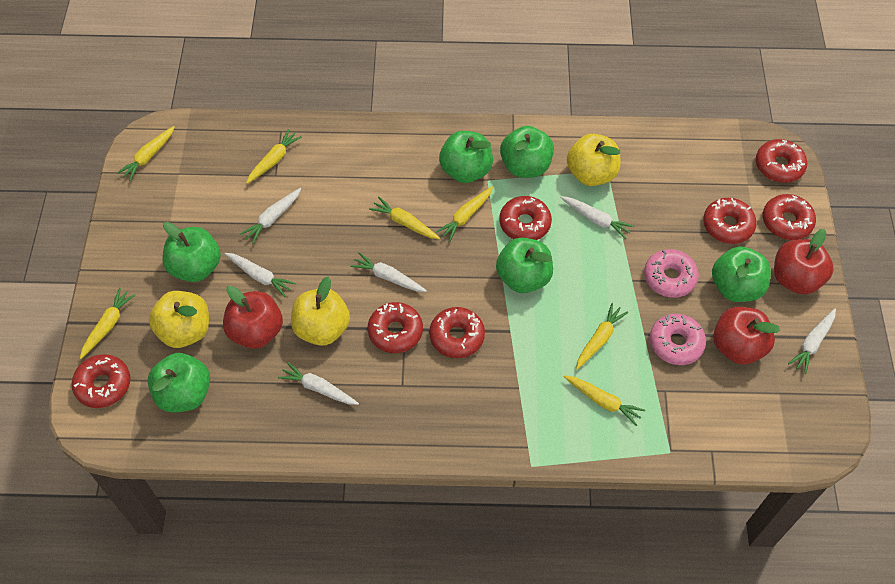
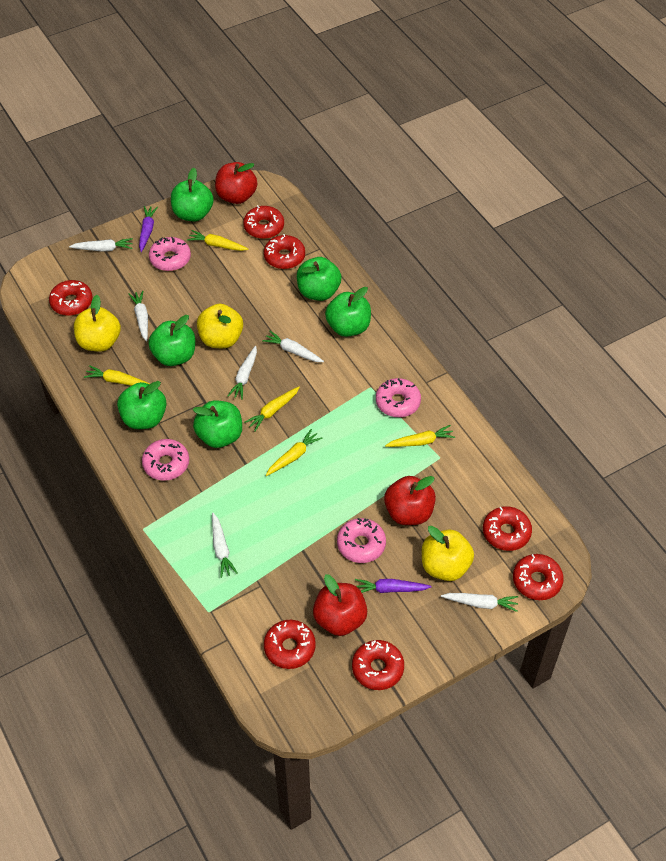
pink donut: [644,249,699,298] [650,314,706,365] = 2 -> [142,439,189,481] [149,237,191,271] [337,518,386,563] [376,378,421,417] = 4
purple carrot: none = 0 -> [139,206,158,252] [355,579,432,593] = 2
yellow carrot: [80,288,135,359] [117,126,175,181] [246,129,302,184] [369,197,440,239] [436,186,493,242] [563,375,645,426] [576,303,628,369] = 7 -> [84,365,149,386] [187,230,248,251] [244,387,300,431] [266,429,323,476] [385,425,455,447] = 5

